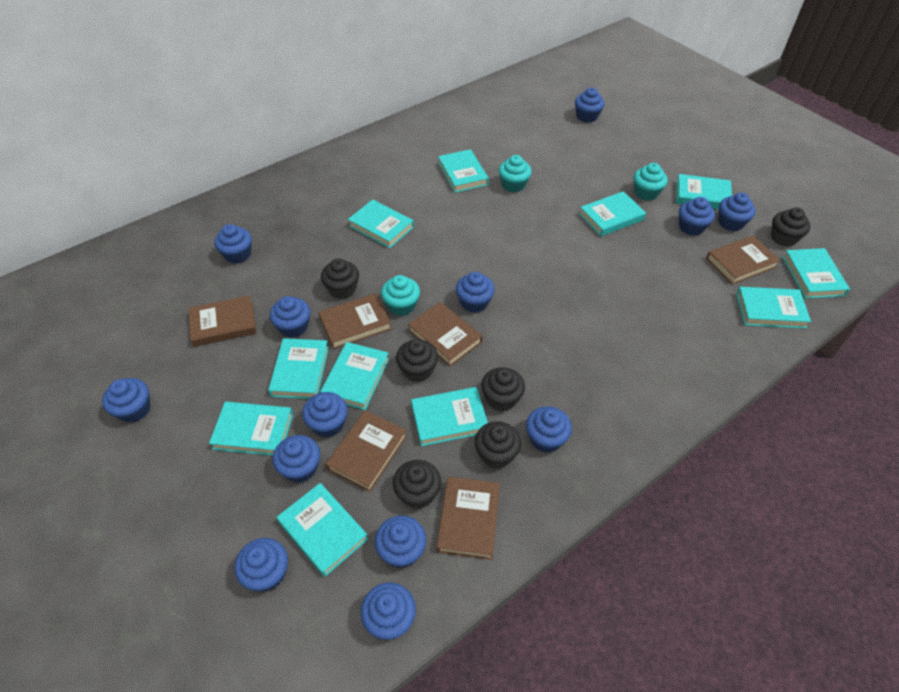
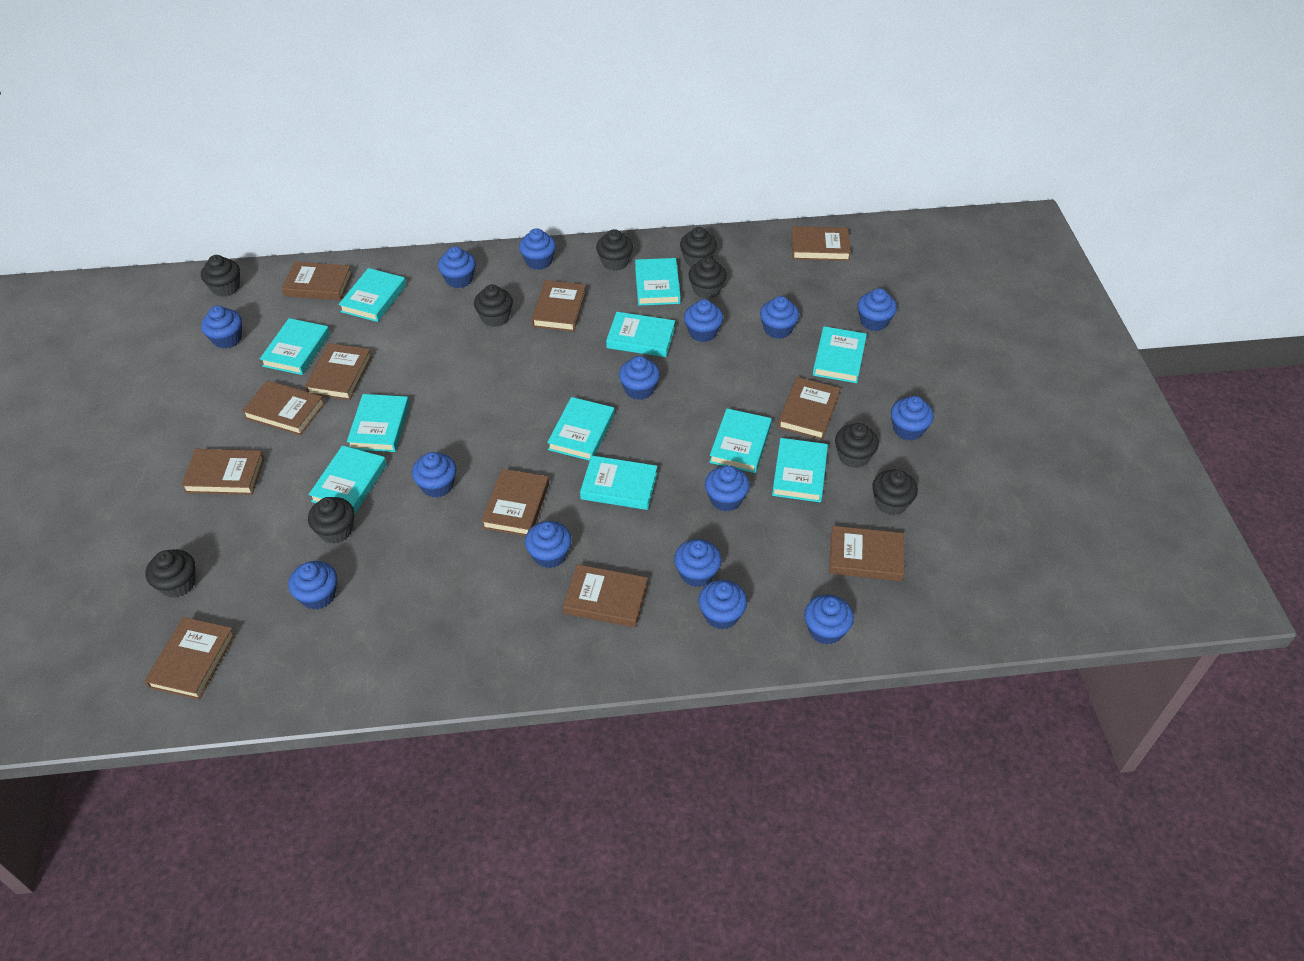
black cupcake: [321,259,359,299] [393,460,441,509] [396,339,438,382] [475,421,521,469] [481,367,525,411] [771,207,810,247] = 6 -> [146,549,196,598] [201,255,240,297] [308,497,354,544] [474,284,513,327] [596,229,633,271] [680,227,717,267] [689,257,727,299] [835,423,879,468] [872,469,918,515] = 9
blue cupcake: [102,378,150,423] [214,224,252,264] [235,538,288,592] [270,296,310,338] [273,435,320,483] [302,392,348,437] [361,582,416,640] [375,516,426,568] [456,272,495,313] [526,406,572,453] [575,88,605,123] [679,197,715,236] [719,192,756,231] = 13 -> [201,306,242,349] [288,561,337,610] [412,452,456,498] [438,246,476,288] [519,228,556,270] [525,521,572,568] [619,356,660,400] [674,539,721,587] [684,299,723,342] [698,580,747,629] [705,465,750,512] [760,296,799,339] [804,595,854,645] [858,288,897,331] [891,396,934,441] = 15
brown book: [188,295,257,347] [319,293,391,349] [326,410,407,492] [408,302,483,367] [437,477,500,560] [706,236,780,285] = 6 -> [145,617,236,700] [181,449,265,495] [242,380,325,435] [282,262,352,300] [305,343,372,400] [481,469,549,536] [531,280,586,332] [563,564,648,627] [778,377,841,440] [791,226,851,261] [829,526,904,581] = 11
turquoise cupcake: [381,275,420,316] [499,155,532,192] [634,163,668,201] = 3 -> none = 0

